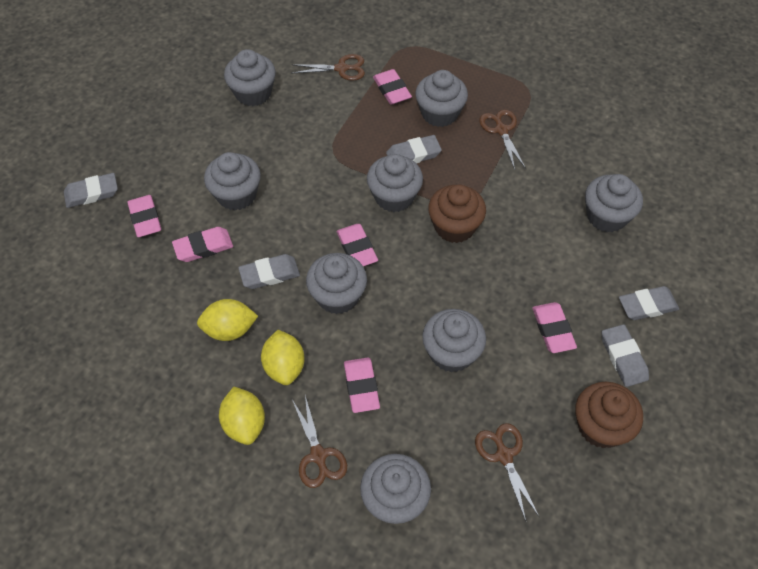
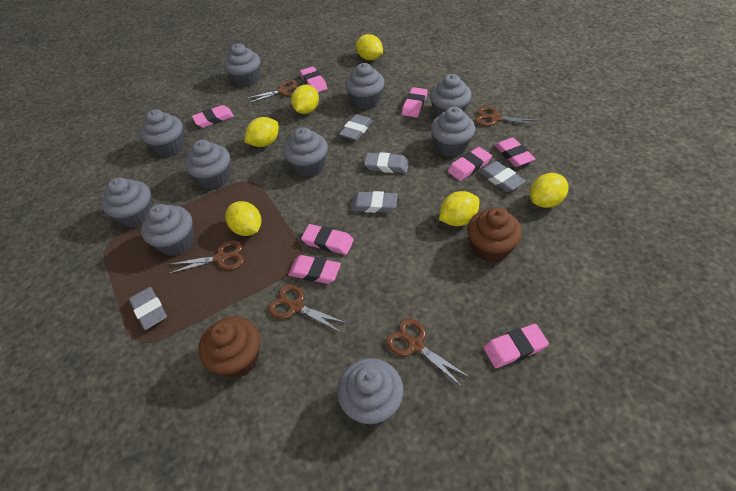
brown scissors: [291,54,365,81] [292,396,347,488] [475,423,540,521] [479,110,526,170] = 4 -> [168,240,244,274] [245,80,298,104] [268,285,347,332] [386,319,470,387] [475,107,539,126] = 5
grey cupcake: [204,152,261,210] [224,49,276,106] [306,253,367,314] [360,454,431,524] [367,154,423,212] [415,70,468,127] [422,309,486,372] [585,174,643,232] = 8 -> [101,177,153,228] [140,109,184,157] [141,204,194,256] [185,140,230,189] [224,43,260,87] [283,127,328,177] [337,358,404,425] [345,63,385,109] [430,74,472,117] [431,107,475,157] = 10
pink eraser: [127,195,161,237] [172,227,233,262] [336,224,378,266] [344,357,380,413] [373,69,412,105] [532,302,577,353] = 6 -> [192,105,234,128] [288,255,341,284] [300,66,327,92] [301,224,354,255] [402,87,428,117] [448,147,492,181] [483,324,549,368] [494,138,535,167] = 8
yellow lemon: [197,299,258,341] [219,387,265,445] [261,330,305,385] = 3 -> [225,201,261,236] [245,117,279,147] [291,85,319,114] [356,34,383,60] [439,191,479,226] [530,173,568,208] = 6

